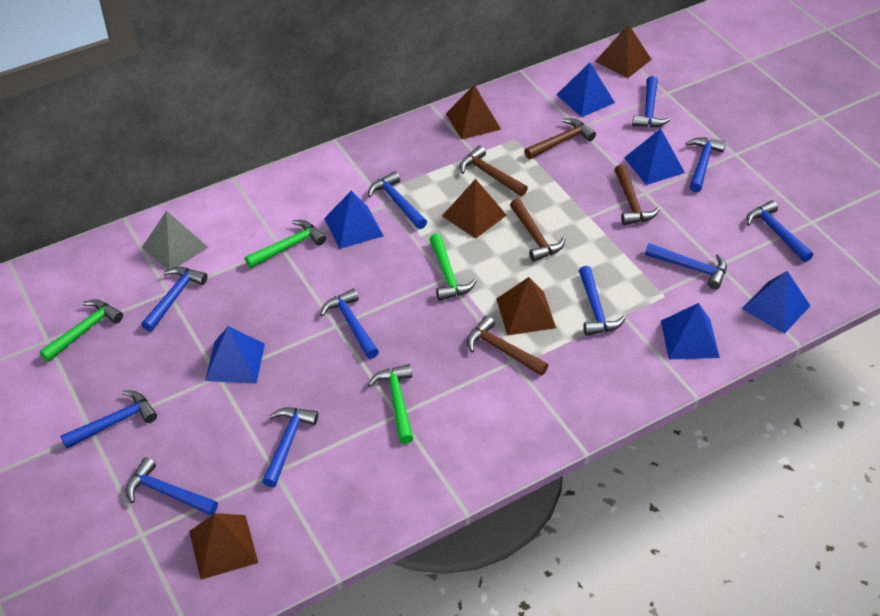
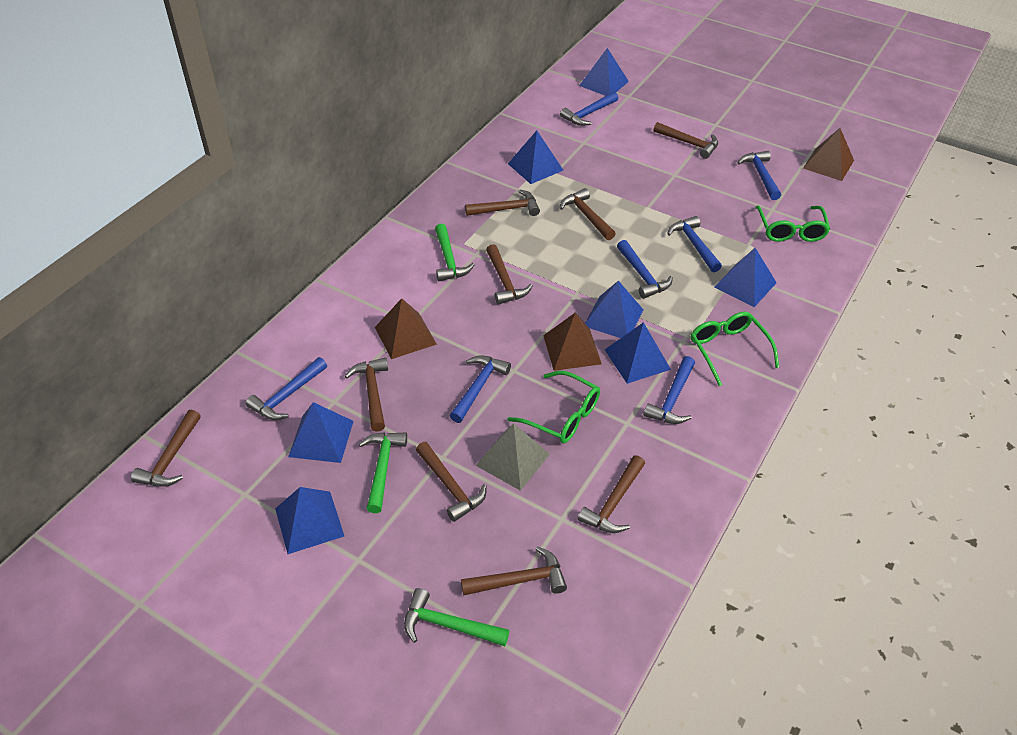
blue hammer: [60,391,157,449] [126,457,218,516] [141,267,207,332] [262,407,318,487] [320,289,379,359] [368,171,427,229] [579,266,626,336] [632,76,671,128] [645,243,727,289] [685,137,726,193] [746,200,813,262] = 11 -> [246,357,327,420] [450,355,511,423] [560,92,618,126] [617,240,673,299] [643,356,695,424] [667,216,722,272] [738,151,781,200] = 7
blue pyramid: [205,326,265,384] [324,191,384,249] [557,62,615,118] [624,129,685,185] [661,303,720,359] [742,271,810,334] = 6 -> [275,487,344,554] [288,402,353,463] [508,131,564,184] [579,48,629,96] [585,280,643,338] [605,322,671,384] [714,248,777,307] = 7
brown hammer: [459,146,528,196] [467,316,548,376] [510,198,565,262] [524,118,596,159] [614,164,660,225] = 5 -> [131,410,201,487] [344,358,388,432] [416,442,487,522] [461,546,567,596] [465,190,540,216] [486,244,533,305] [560,188,616,240] [578,455,645,533] [653,122,718,159] = 9
brown pyramid: [189,513,258,580] [442,179,507,239] [446,85,501,140] [496,277,556,336] [595,24,652,78] = 5 -> [375,298,437,359] [543,312,602,371] [803,128,854,181] = 3
green glasses: none = 0 -> [507,371,600,444] [691,312,779,386] [755,206,830,242] = 3
green hammer: [39,299,123,362] [245,220,326,268] [368,364,414,444] [429,234,477,301] = 4 -> [359,432,407,513] [404,588,509,646] [435,224,475,281] = 3

